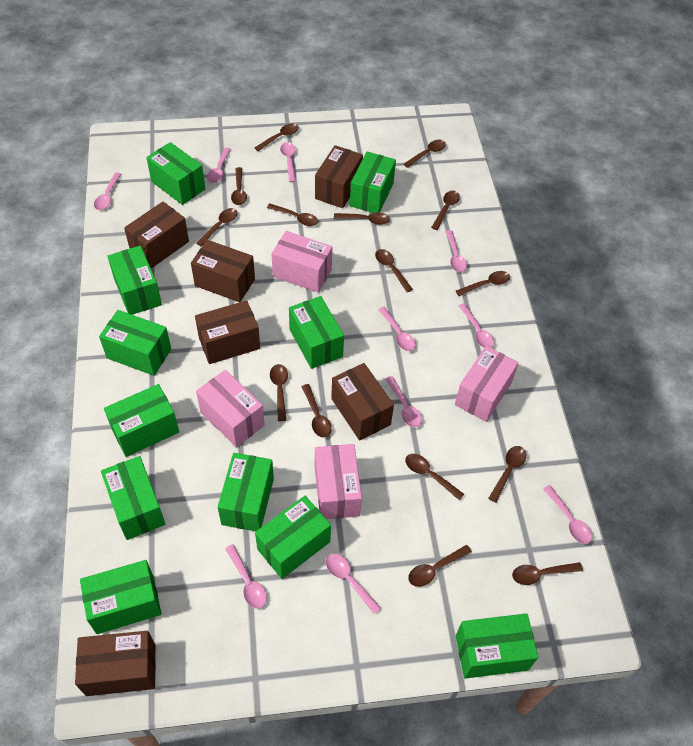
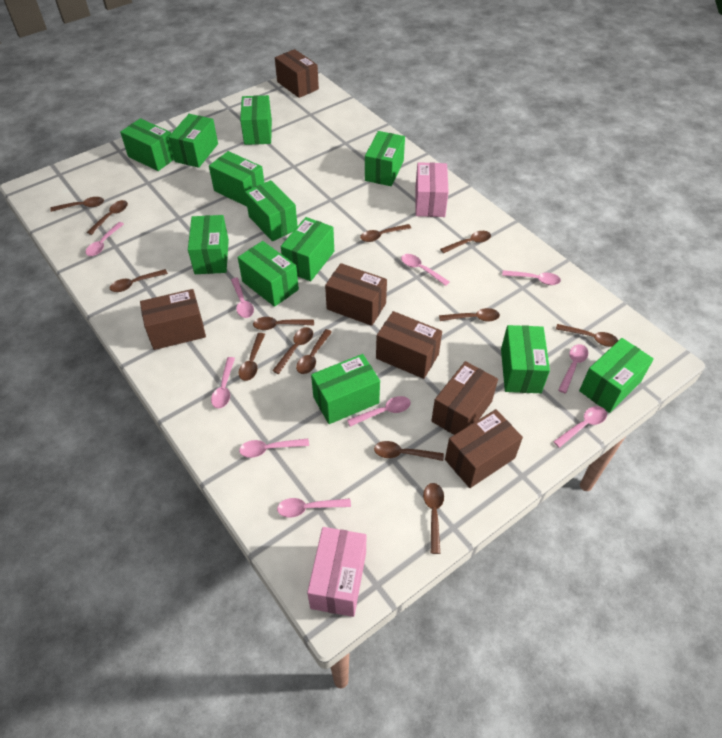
brown spoon: [196,208,238,246] [231,167,247,205] [255,123,299,151] [267,204,318,226] [270,364,288,421] [301,384,332,437] [334,212,390,225] [375,249,413,292] [404,140,446,168] [405,454,464,500] [408,545,472,587] [431,191,460,230] [456,271,510,296] [488,446,526,503] [512,562,583,585] = 15 -> [50,197,104,212] [87,200,128,235] [110,269,168,292] [238,333,265,381] [253,317,314,330] [272,327,313,374] [296,329,332,374] [360,224,411,242] [374,441,444,461] [423,483,444,554] [439,308,500,322] [440,231,491,253] [556,324,618,347] = 13
green box: [80,560,162,634] [99,310,171,376] [101,456,165,540] [104,384,179,457] [107,246,162,315] [146,142,205,205] [218,453,274,531] [255,496,331,579] [289,296,344,369] [350,152,396,213] [456,613,538,679] = 11 -> [120,118,174,171] [168,114,218,168] [188,215,229,274] [209,151,264,207] [238,241,299,307] [240,95,272,145] [245,180,298,241] [281,217,334,281] [311,354,380,424] [365,131,405,186] [501,325,550,393] [579,338,654,413] = 12
pink box: [196,370,265,447] [272,231,332,293] [315,444,362,519] [455,346,519,422] = 4 -> [307,527,366,617] [415,162,448,217] = 2

